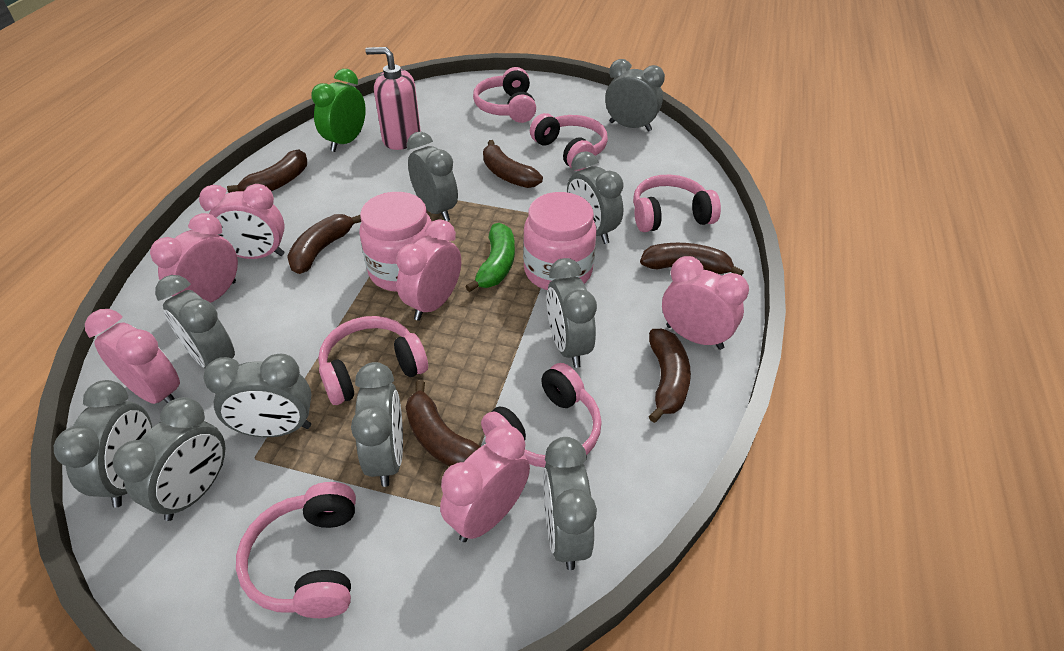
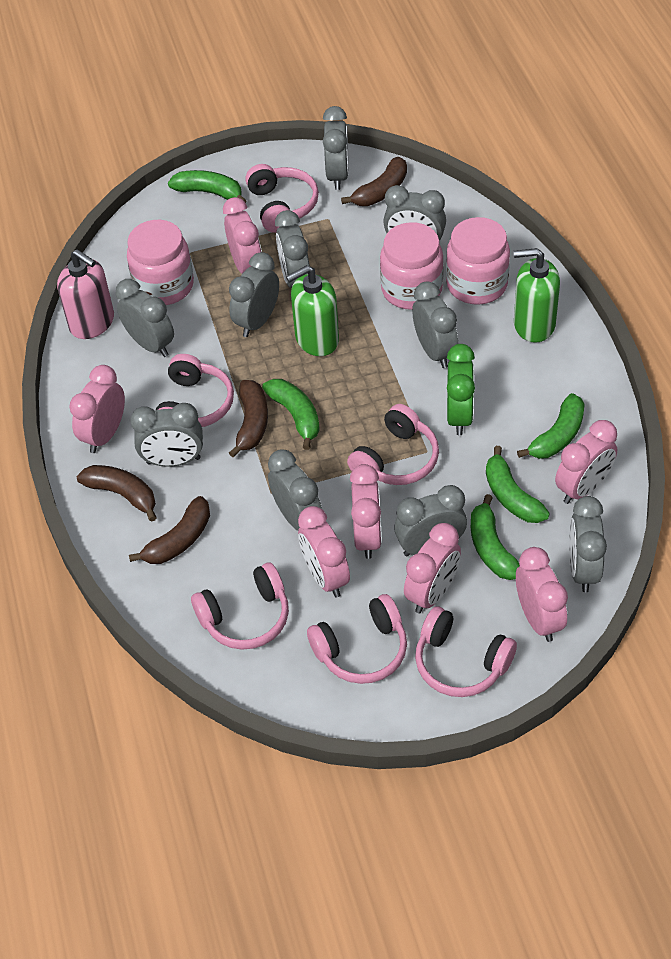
brown banana: [227,149,307,193] [287,214,361,274] [406,380,480,467] [483,140,543,188] [640,243,744,276] [649,329,691,423] = 6 -> [77,465,157,522] [129,496,210,564] [229,380,268,458] [341,157,407,206] = 4
green banana: [465,223,515,292] = 1 -> [168,170,246,203] [262,379,320,450] [471,494,520,580] [486,446,550,523] [517,393,585,459] = 5
green soap dispenser: none = 0 -> [286,265,339,356] [514,248,560,343] = 2
pink clock: [85,309,180,404] [150,213,238,303] [199,184,285,259] [396,219,461,321] [440,425,530,542] [662,256,749,350] = 6 -> [69,365,125,453] [223,197,262,274] [298,506,350,597] [350,464,382,559] [404,523,461,613] [516,547,568,642] [555,420,617,504] = 7
pink jar: [359,192,432,292] [523,192,596,290] = 2 -> [127,220,194,305] [380,222,444,310] [446,217,510,305] = 3

